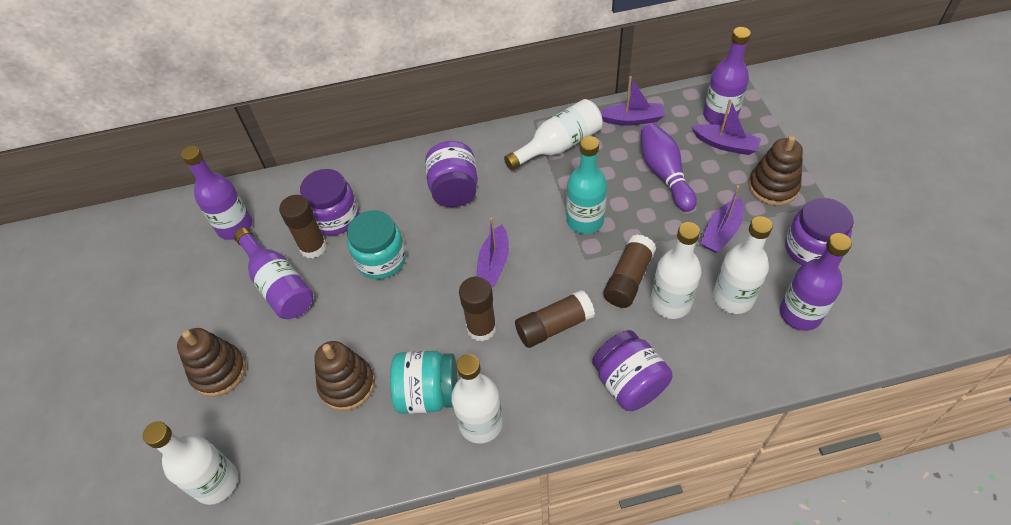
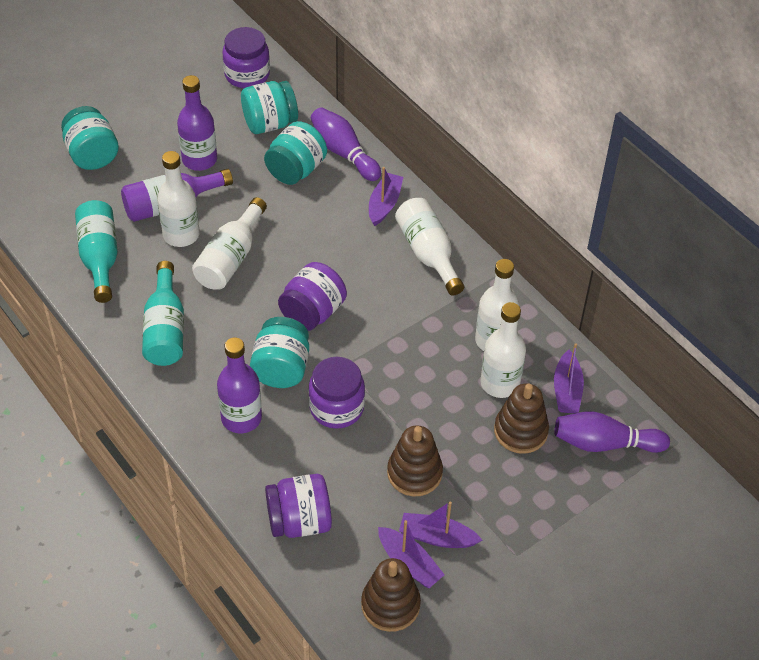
brown glue stick: [279,195,327,258] [459,277,497,341] [515,290,595,348] [603,234,656,308] = 4 -> none = 0
purple bottle: [181,146,252,240] [234,228,313,319] [703,27,751,125] [780,233,852,331] = 4 -> [121,169,233,222] [177,75,217,171] [217,338,262,433] = 3
purple bowling pin: [641,123,697,212] = 1 -> [311,107,381,181] [555,411,670,453] = 2
turquoise bottle: [566,136,607,234] = 1 -> [75,200,118,303] [142,261,184,366] = 2
turquoise jar: [347,210,406,279] [390,351,458,414] = 2 -> [61,106,119,170] [241,81,298,134] [250,317,309,388] [264,121,327,185] = 4

